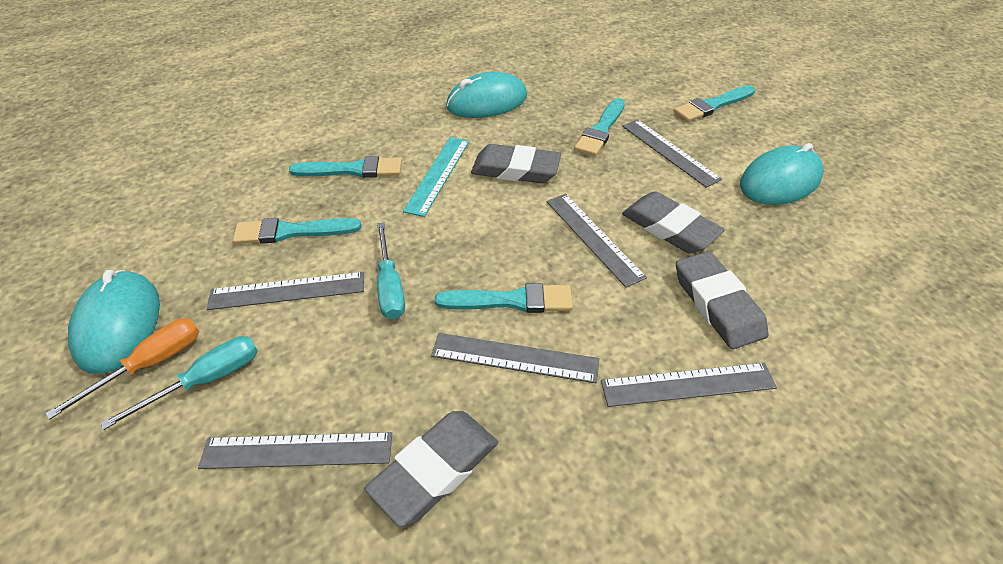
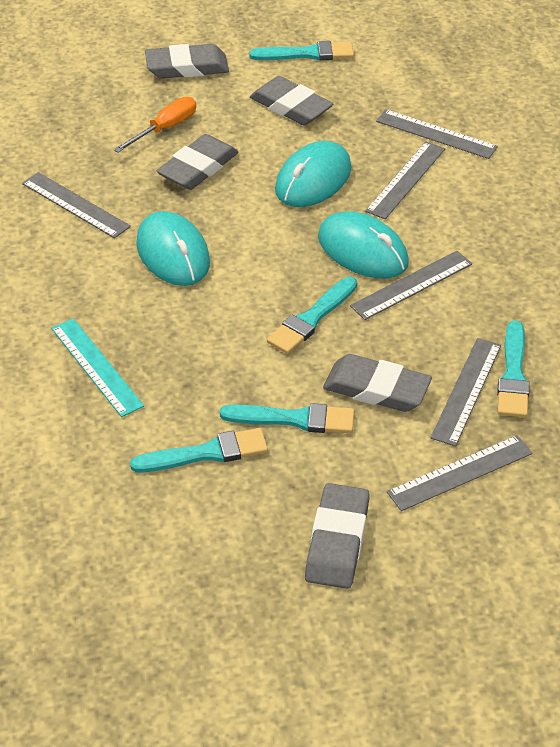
grey eraser: [365,411,498,527] [471,144,561,183] [622,191,725,254] [676,251,769,349] = 4 -> [145,44,229,79] [156,134,239,190] [250,76,333,125] [305,483,370,589] [323,354,432,412] = 5
turquoise screwdriver: [101,336,257,430] [377,222,405,320] = 2 -> none = 0

